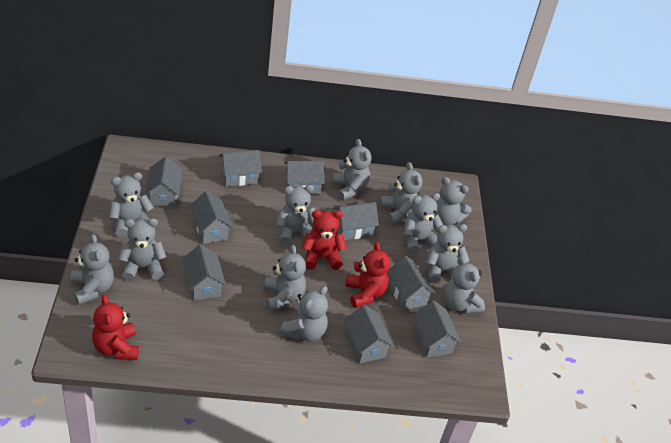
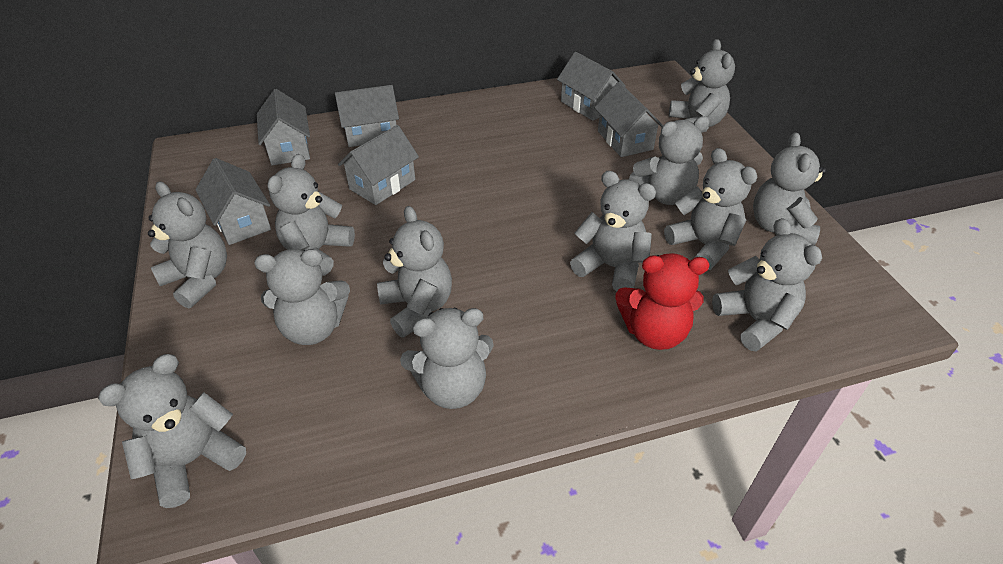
grey house: [146,156,182,207] [183,244,226,301] [190,191,233,244] [219,150,262,187] [284,161,325,194] [332,202,379,240] [344,305,394,363] [388,256,435,311] [413,300,461,358] = 9 -> [195,158,271,245] [257,89,310,165] [335,85,399,147] [338,125,419,205] [557,52,626,121] [595,82,664,157] = 6
red teddy bear: [92,295,139,360] [302,210,347,270] [346,242,390,308] = 3 -> [615,253,710,350] = 1

